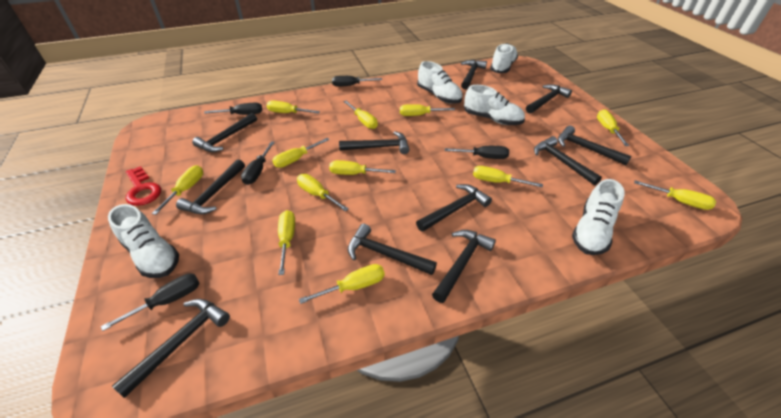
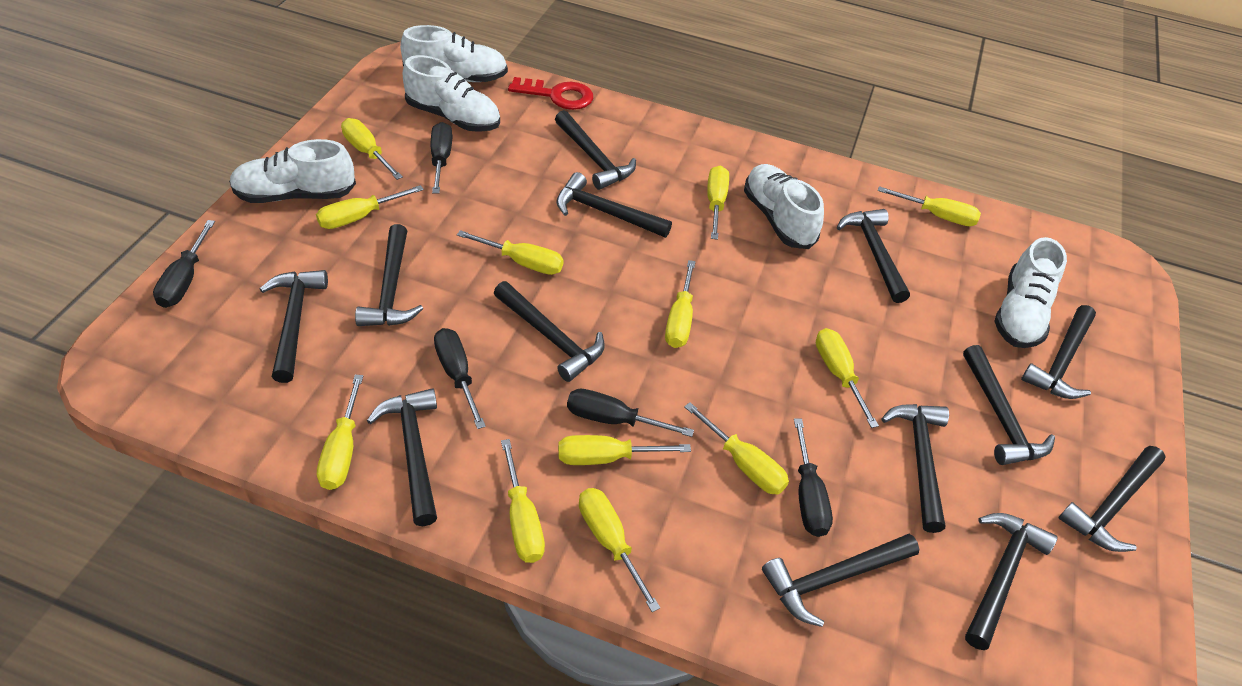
black hammer: [112,299,230,398] [176,159,245,214] [192,113,257,152] [339,131,409,154] [348,224,437,275] [416,184,492,232] [432,230,496,303] [461,60,487,89] [526,84,572,113] [534,136,602,185] [558,126,632,165] = 11 -> [260,270,328,383] [355,224,423,326] [367,388,437,526] [494,281,605,382] [555,110,636,190] [556,172,672,238] [762,534,919,627] [837,209,910,303] [881,404,949,533] [963,345,1055,465] [965,513,1058,650] [1021,305,1096,399] [1058,446,1166,552] = 13

